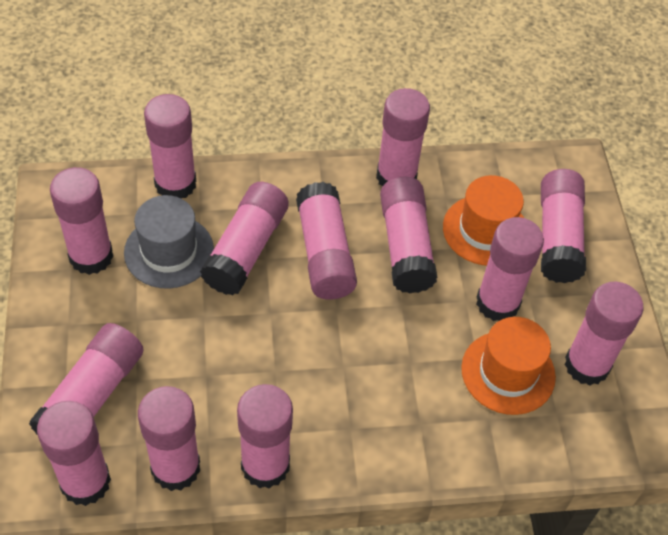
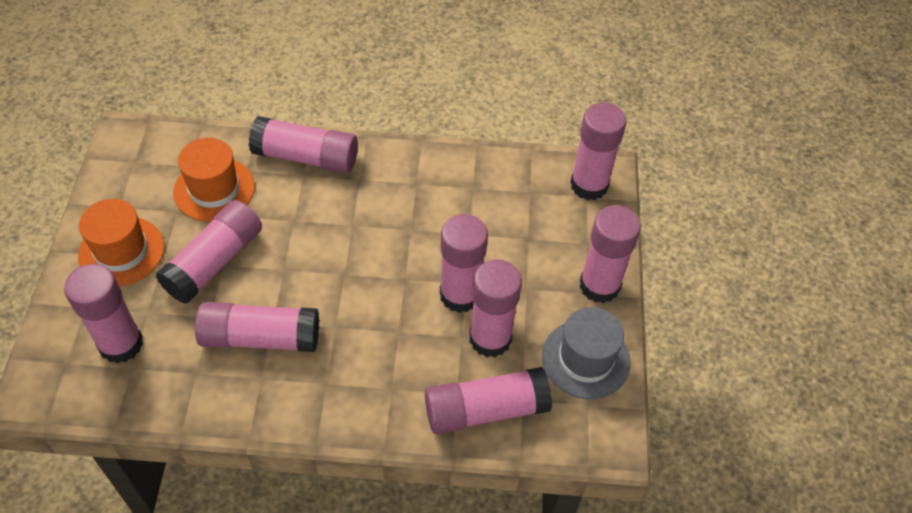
pink glue stick: [29,323,144,434] [37,401,111,506] [50,167,113,275] [138,386,200,491] [144,94,196,198] [200,182,288,295] [237,384,293,489] [296,182,357,300] [376,88,430,186] [380,177,437,293] [476,217,544,321] [541,169,586,283] [565,281,643,385] = 13 -> [64,264,143,364] [156,200,262,304] [195,302,319,352] [249,116,358,173] [425,367,552,434] [440,214,488,313] [469,259,522,357] [570,102,626,200] [580,205,641,303] = 9

